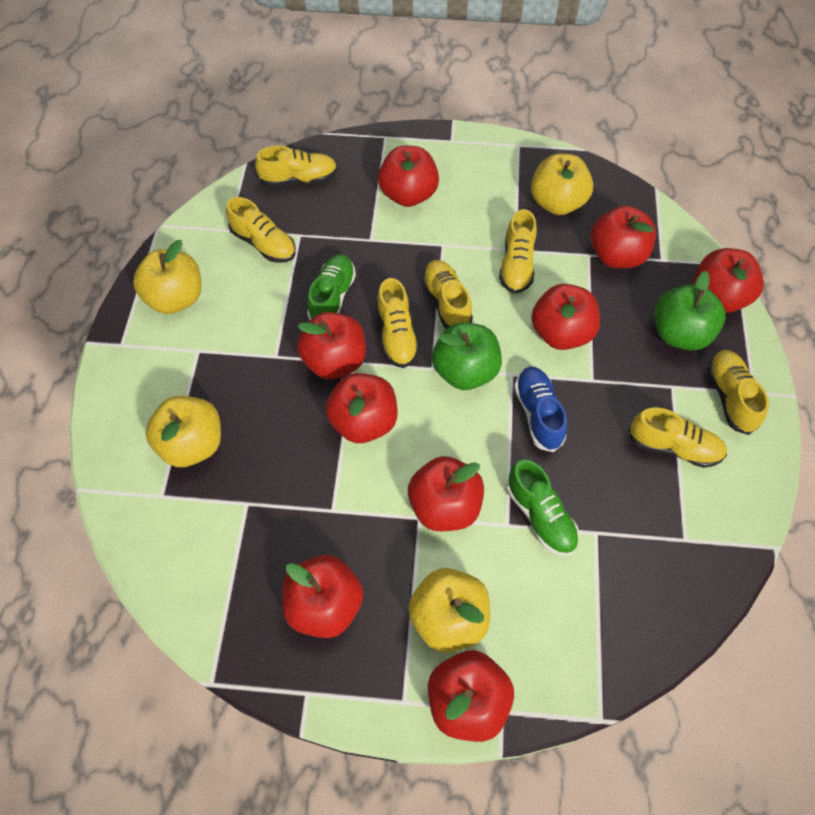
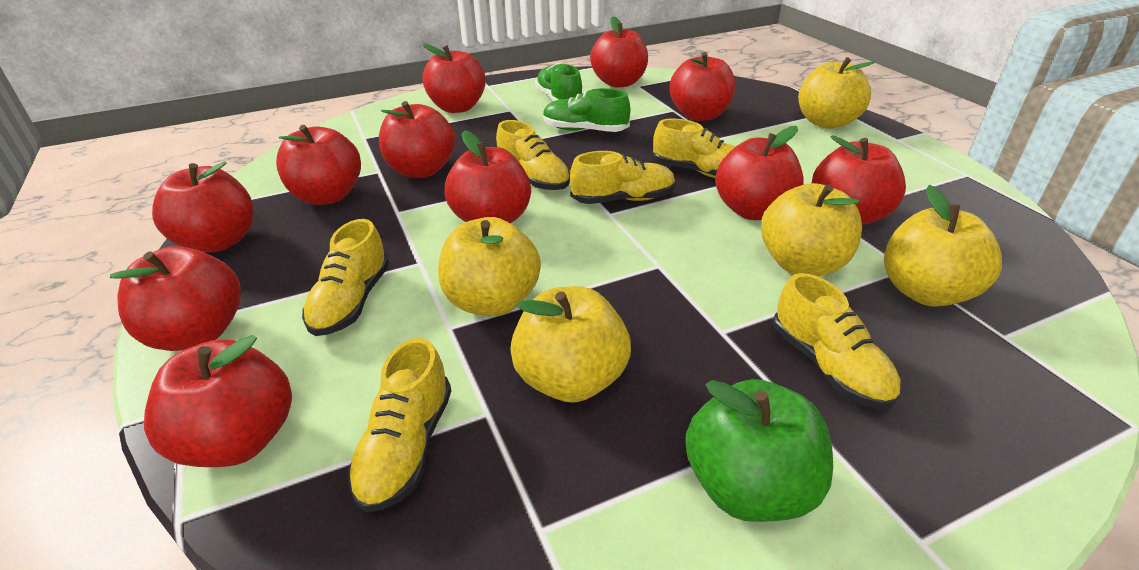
blue shoe: [514,367,567,452] = 1 -> none = 0
green apple: [432,322,502,390] [655,271,725,350] = 2 -> [685,379,833,522] = 1
red apple: [282,555,363,638] [297,312,366,379] [325,373,398,443] [378,146,439,207] [408,456,484,531] [428,650,514,742] [531,284,600,350] [591,205,656,268] [693,248,764,313] = 9 -> [110,246,241,351] [144,335,292,467] [152,161,254,253] [276,125,361,205] [379,101,455,178] [422,44,486,113] [445,130,531,223] [590,16,648,88] [670,52,735,121] [715,126,804,220] [812,135,906,225] = 11
yellow apple: [133,240,201,314] [146,396,221,467] [408,568,490,653] [531,154,593,215] = 4 -> [438,217,541,316] [510,286,631,403] [761,183,862,276] [798,57,875,129] [884,185,1002,307] = 5
yellow shoe: [226,197,296,263] [255,145,338,187] [376,278,419,368] [422,260,473,329] [499,209,537,294] [628,407,727,468] [707,350,769,435] = 7 -> [302,219,389,336] [347,338,451,513] [496,120,570,190] [570,151,676,204] [653,118,735,178] [773,273,900,409] = 6

